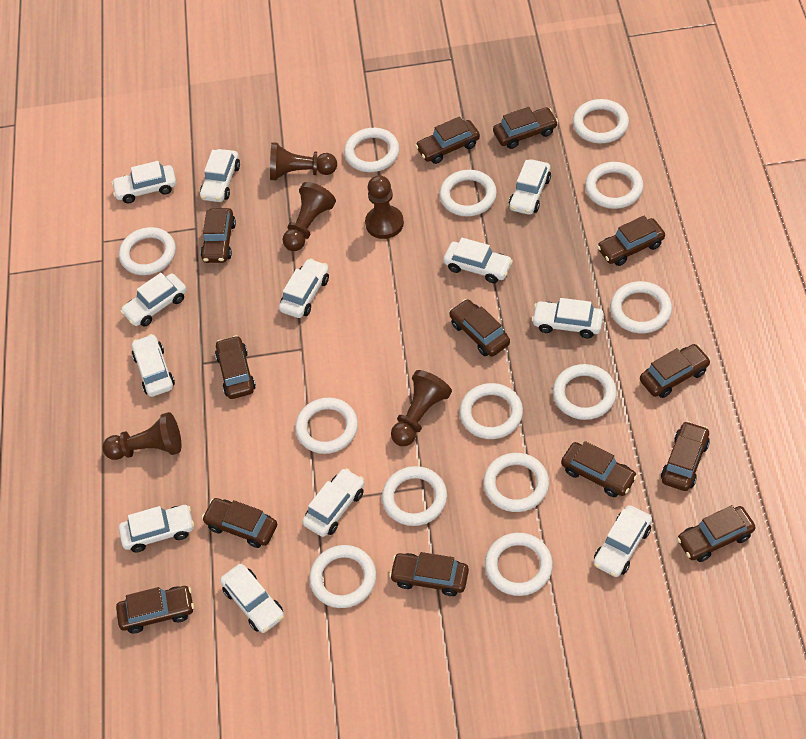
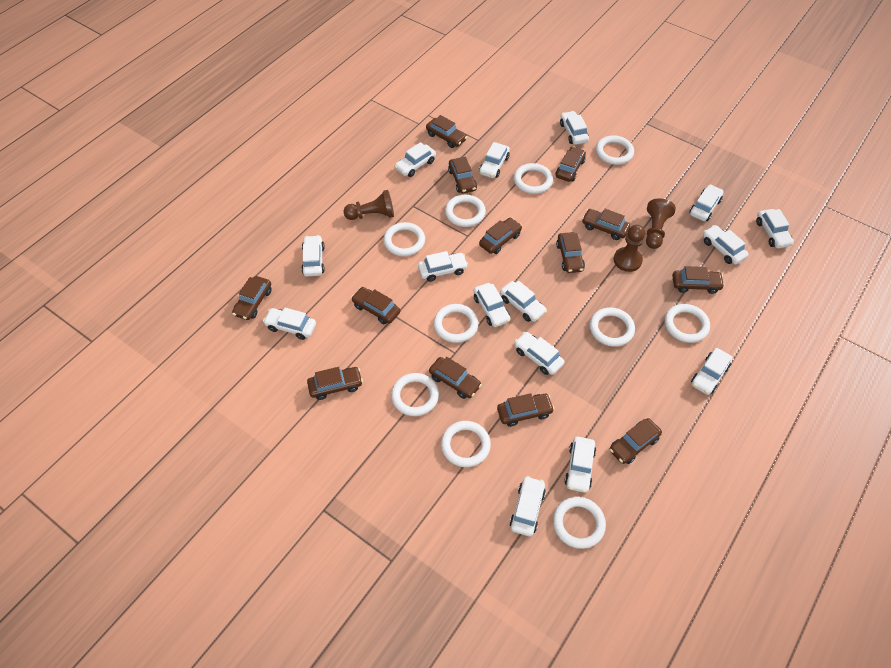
brown pawn: [102,412,181,460] [270,142,337,180] [283,182,336,251] [365,175,404,239] [391,370,452,446] = 5 -> [344,190,394,220] [613,225,646,272] [646,198,676,249] = 3
white car: [111,161,176,203] [119,505,194,552] [120,273,187,327] [132,334,175,397] [200,149,240,202] [220,564,284,633] [279,258,329,318] [302,468,365,537] [443,238,513,283] [509,159,551,215] [532,298,603,338] [593,505,652,577] = 12 -> [263,308,316,340] [301,235,325,277] [394,142,436,177] [418,251,468,282] [474,283,511,327] [479,142,510,178] [500,281,547,322] [510,476,546,536] [514,332,564,375] [560,111,589,145] [564,437,596,493] [689,184,724,221] [691,348,733,395] [703,225,749,264] [756,209,794,248] = 15
white ring: [119,227,176,275] [295,398,358,454] [309,545,376,608] [344,128,399,172] [382,466,447,526] [439,170,497,216] [459,383,523,439] [483,453,549,512] [485,533,553,596] [553,364,617,420] [573,99,629,143] [585,162,644,209] [610,281,672,333] = 13 -> [383,222,425,256] [391,373,439,416] [433,304,479,343] [441,421,491,467] [445,195,486,227] [514,163,553,194] [553,497,606,549] [590,307,635,347] [596,135,634,165] [664,304,710,343] = 10

